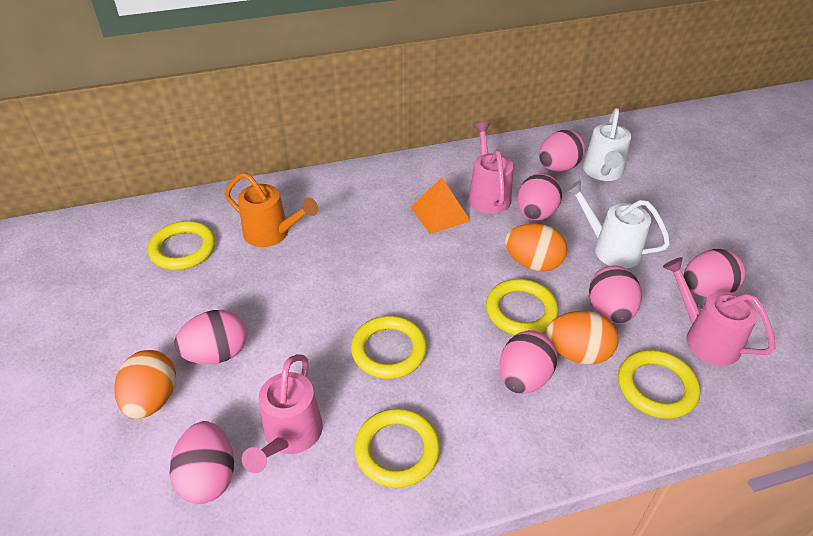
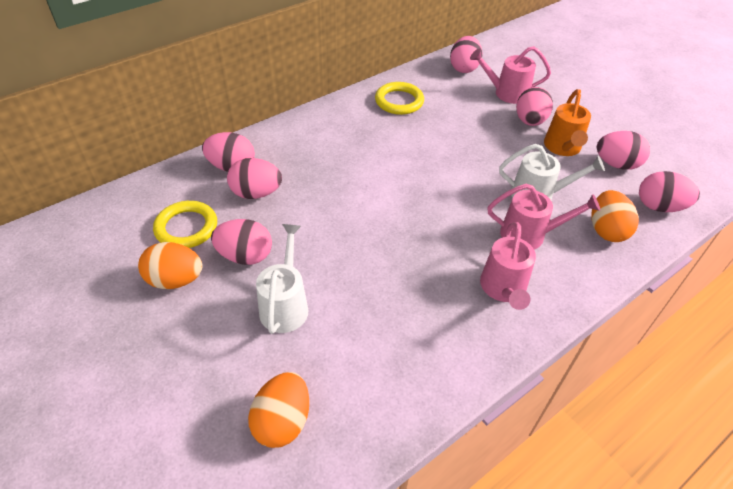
orange pyramid: [411,178,471,234] = 1 -> none = 0
yellow ring: [148,221,216,270] [351,316,427,379] [354,408,440,488] [486,279,559,335] [618,350,700,419] = 5 -> [153,201,217,248] [375,82,424,115] = 2

